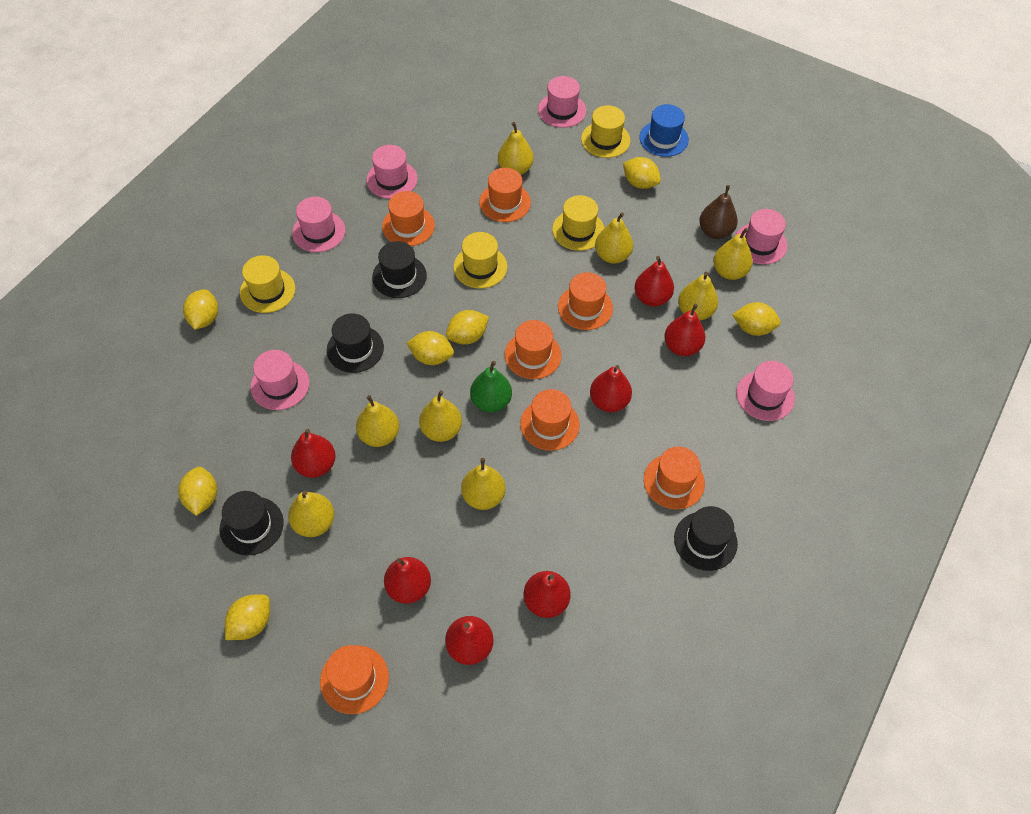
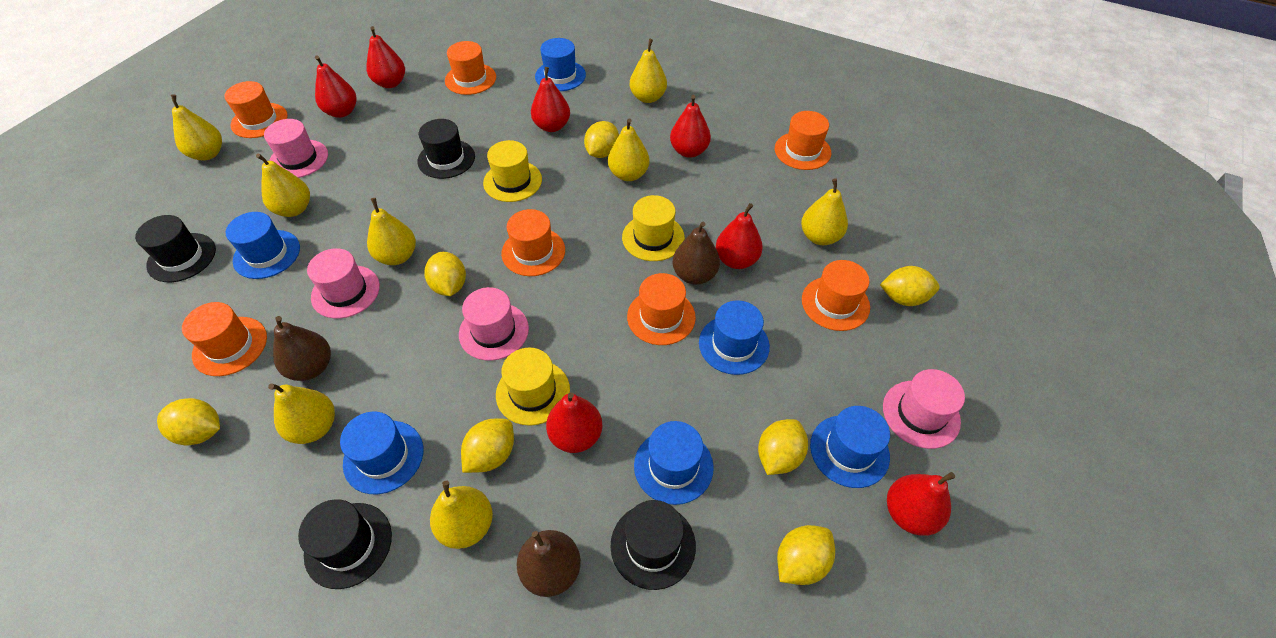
blue hat: [639,104,689,157] = 1 -> [226,212,300,279] [340,412,423,494] [535,38,586,91] [634,421,714,505] [699,300,770,375] [810,406,890,488] = 6
brown pear: [699,185,738,239] = 1 -> [273,316,331,381] [517,530,581,597] [672,222,720,285] = 3
green pear: [470,361,512,413] = 1 -> none = 0
pink hat: [250,350,309,410] [292,197,346,252] [366,145,418,199] [538,76,586,128] [735,209,787,264] [736,361,795,421] = 6 -> [264,119,328,178] [307,248,380,319] [459,287,529,361] [883,369,965,449] = 4
yellow hat: [240,255,295,313] [453,232,507,289] [552,195,604,251] [581,105,631,158] = 4 -> [483,140,542,202] [496,348,570,426] [622,195,685,261] = 3

